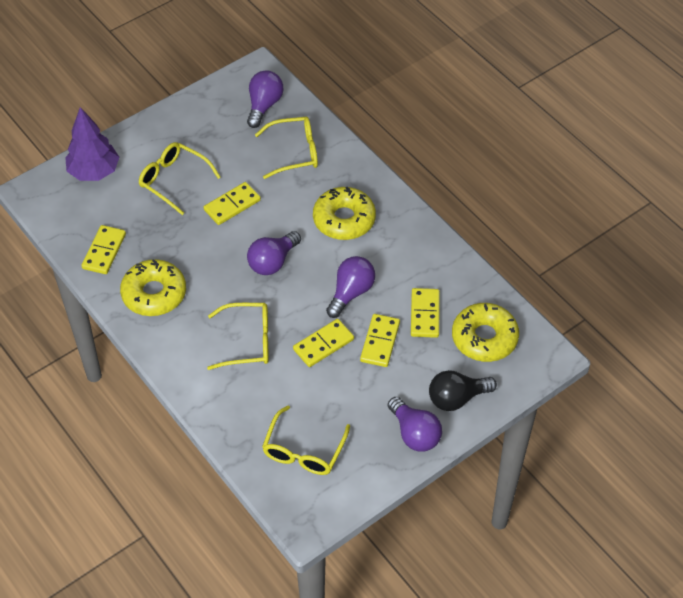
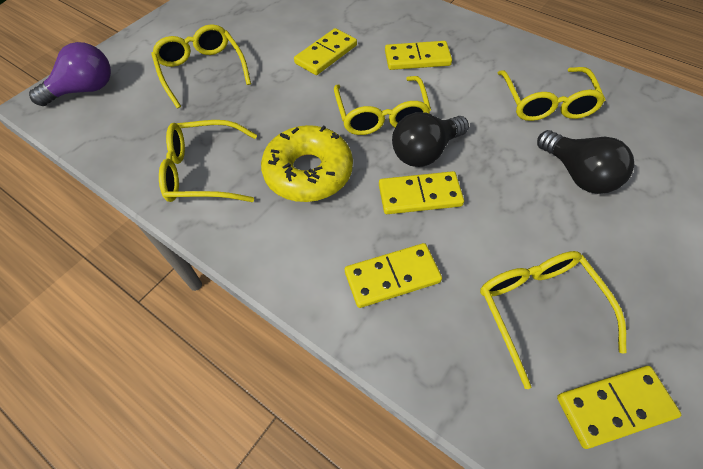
black light bulb: [429,370,497,411] = 1 -> [392,112,469,167] [537,130,634,194] = 2
purple light bulb: [247,70,283,128] [247,231,301,275] [326,256,375,318] [388,397,442,452] = 4 -> [29,42,111,106] = 1
purple tree: [65,107,119,181] = 1 -> none = 0
yellow donut: [120,259,186,316] [313,187,376,240] [452,303,519,362] = 3 -> [261,125,353,202] = 1
yellow glasses: [138,142,220,215] [207,303,269,370] [255,117,318,179] [262,405,350,475] = 4 -> [151,24,251,108] [159,120,257,202] [334,76,431,135] [480,251,627,389] [498,67,605,121] = 5

